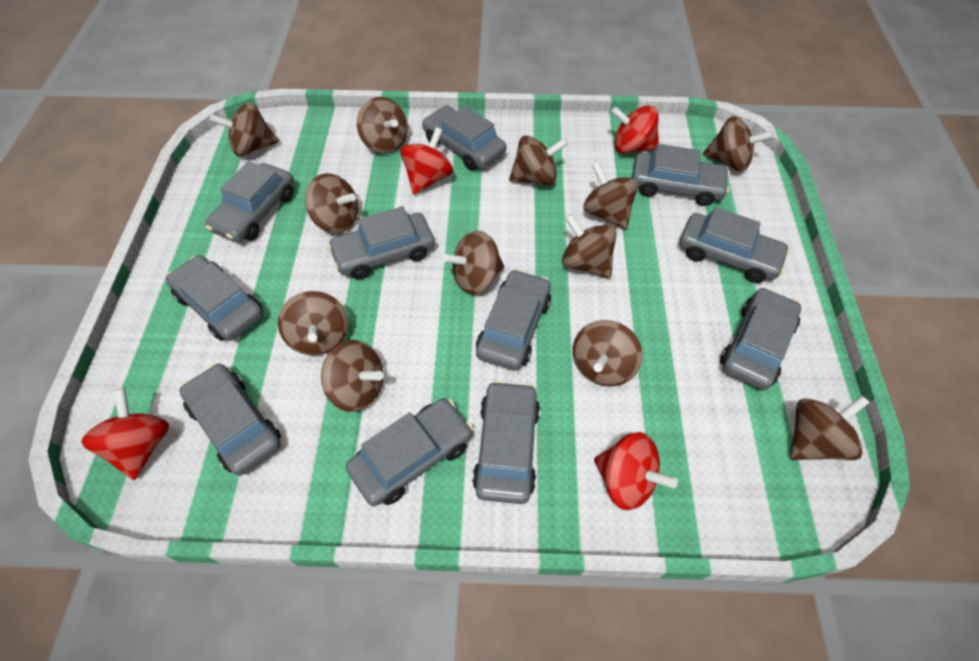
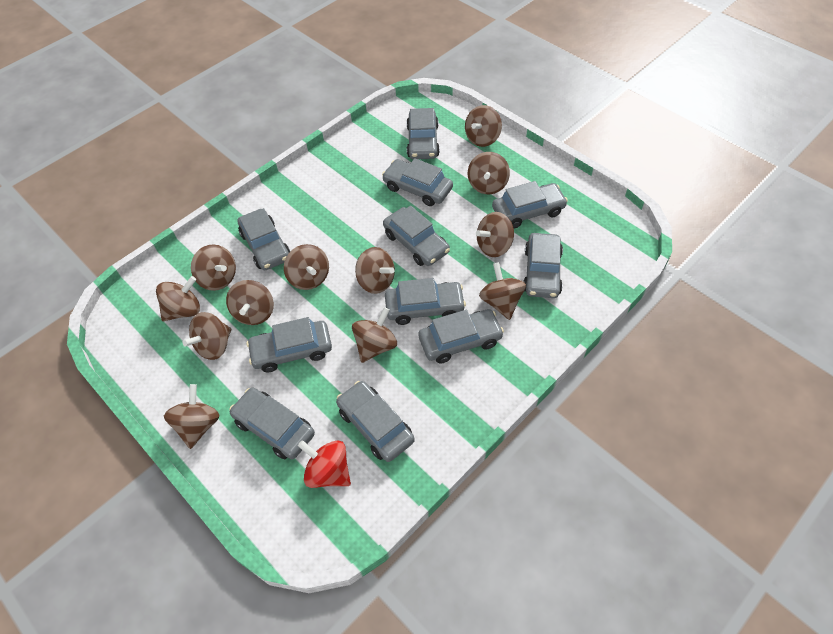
red spinning top: [81,388,169,480] [400,127,453,195] [594,432,678,510] [611,105,659,154] = 4 -> [298,440,351,488] = 1

